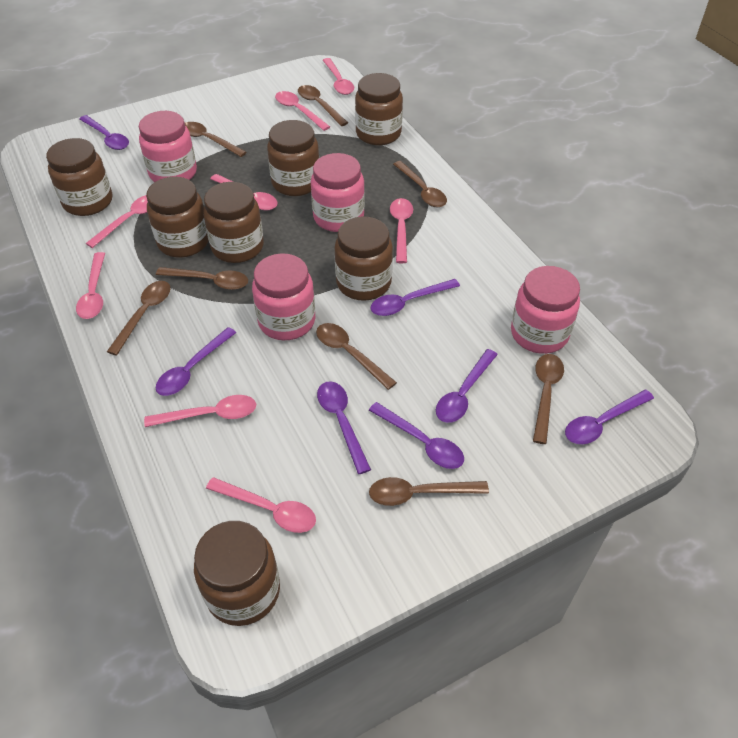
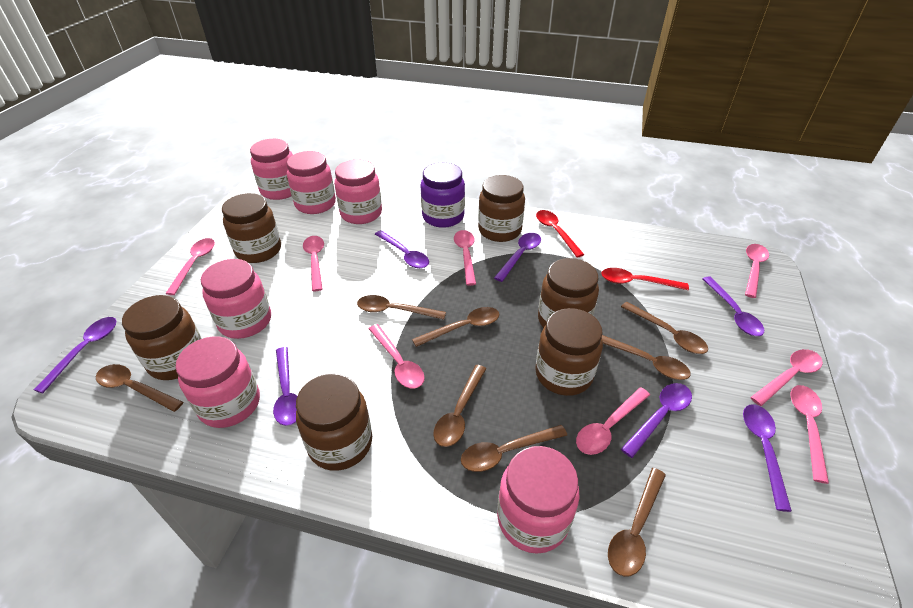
brown jar: [46,138,112,216] [146,177,209,258] [194,521,280,626] [203,182,264,263] [267,120,319,196] [335,216,393,301] [355,73,403,145] = 7 -> [122,295,202,380] [222,193,281,263] [296,374,372,471] [478,175,525,242] [535,308,603,396] [538,258,599,328] = 6
pink jar: [139,111,197,182] [252,253,315,340] [311,153,365,232] [511,266,580,354] = 4 -> [175,336,260,428] [201,259,271,339] [250,139,293,200] [287,151,336,214] [334,160,382,224] [497,446,580,554] = 6
purple jar: none = 0 -> [420,163,465,228] = 1
red spoon: none = 0 -> [536,210,584,257] [601,268,689,290] = 2

